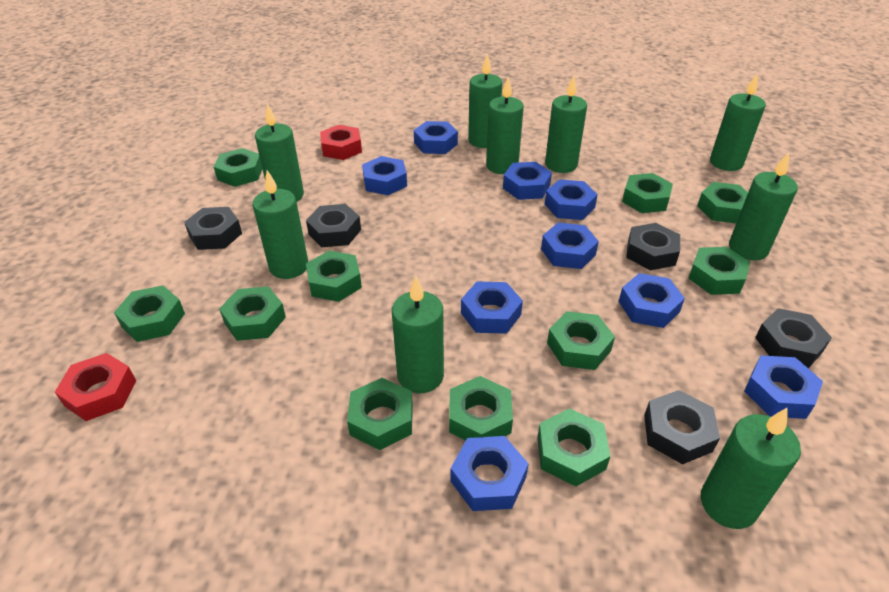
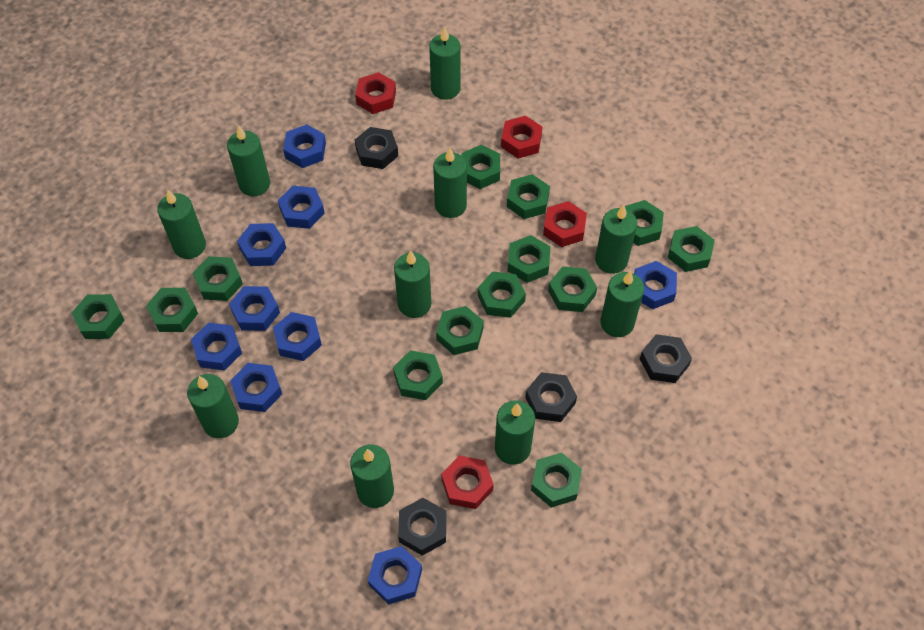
black nut: [184,207,242,250] [306,204,361,247] [626,223,680,270] [644,390,720,464] [755,308,832,369] = 5 -> [355,127,398,169] [398,498,446,556] [525,372,577,422] [640,334,692,383] = 4
green candle: [252,170,308,279] [255,104,304,202] [392,276,444,393] [468,54,502,148] [486,77,524,174] [545,76,587,173] [701,408,801,529] [710,73,766,171] [729,152,798,260] = 9 -> [157,189,206,259] [187,374,239,438] [227,125,270,196] [350,444,394,508] [394,250,431,318] [429,26,461,100] [433,148,467,218] [495,400,535,465] [595,205,637,274] [600,271,644,337] = 10
green nut: [114,285,185,342] [214,148,262,187] [219,286,286,341] [306,251,362,302] [347,378,413,450] [449,376,513,441] [537,408,611,486] [547,311,615,370] [622,173,673,213] [688,247,750,295] [697,182,748,223] = 11 -> [72,294,125,339] [146,288,198,332] [193,256,243,301] [393,350,443,400] [436,306,484,355] [462,145,500,189] [478,271,526,318] [507,174,550,219] [507,235,551,283] [531,453,582,508] [548,267,597,312] [625,200,664,246] [668,226,715,272] = 13
red nut: [55,353,136,421] [320,125,362,160] = 2 -> [355,72,396,114] [441,455,494,509] [501,116,543,159] [543,201,587,247] = 4

